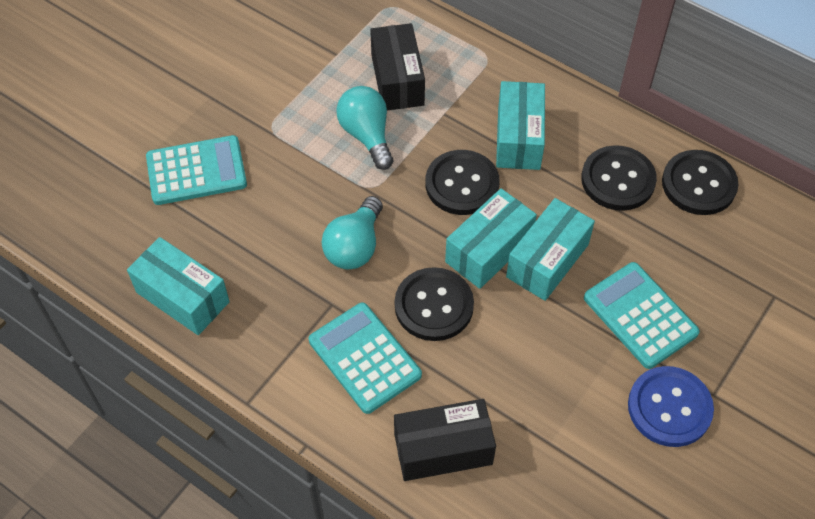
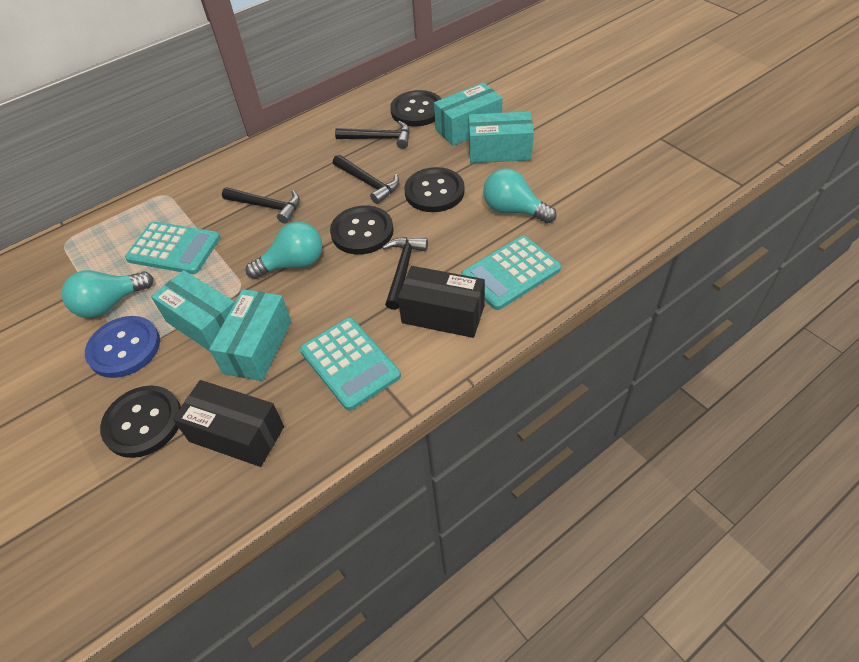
black hammer: none = 0 -> [222,187,300,224] [333,155,399,204] [335,121,410,149] [382,237,428,310] = 4
turquoise light bulb: [322,196,383,270] [336,86,393,170] = 2 -> [61,270,153,318] [246,222,322,279] [483,168,557,224] = 3

